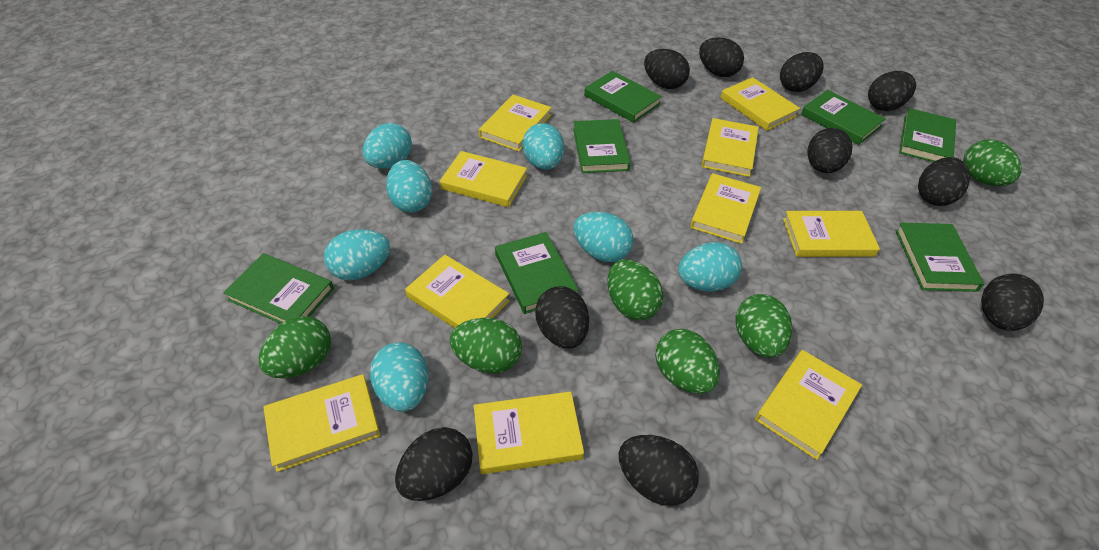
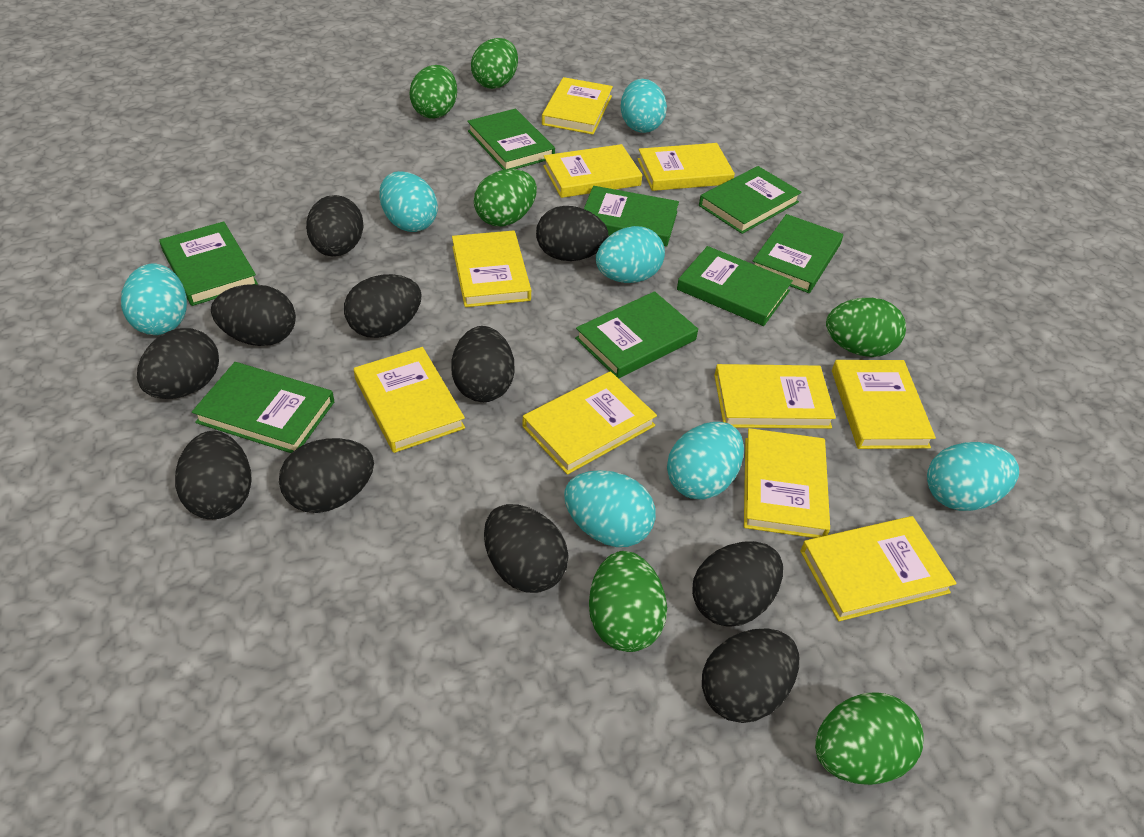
black egg: [395,427,472,501] [535,286,589,349] [619,435,699,506] [644,49,690,89] [699,37,744,77] [780,52,824,92] [807,128,852,173] [868,71,916,111] [918,157,970,206] [981,273,1044,331] = 10 -> [137,328,219,399] [175,431,252,519] [211,284,296,346] [279,438,374,513] [306,195,364,256] [344,274,421,338] [451,326,514,402] [484,504,569,593] [536,206,608,261] [692,541,783,627] [702,629,799,723] = 11
green book: [223,253,334,324] [495,232,578,314] [573,119,631,173] [584,71,662,123] [801,90,886,145] [895,223,984,292] [899,108,956,162] = 7 -> [159,221,258,306] [192,362,334,453] [467,109,555,170] [575,291,698,379] [584,186,679,247] [677,246,793,326] [699,166,802,234] [753,214,843,293] = 8

